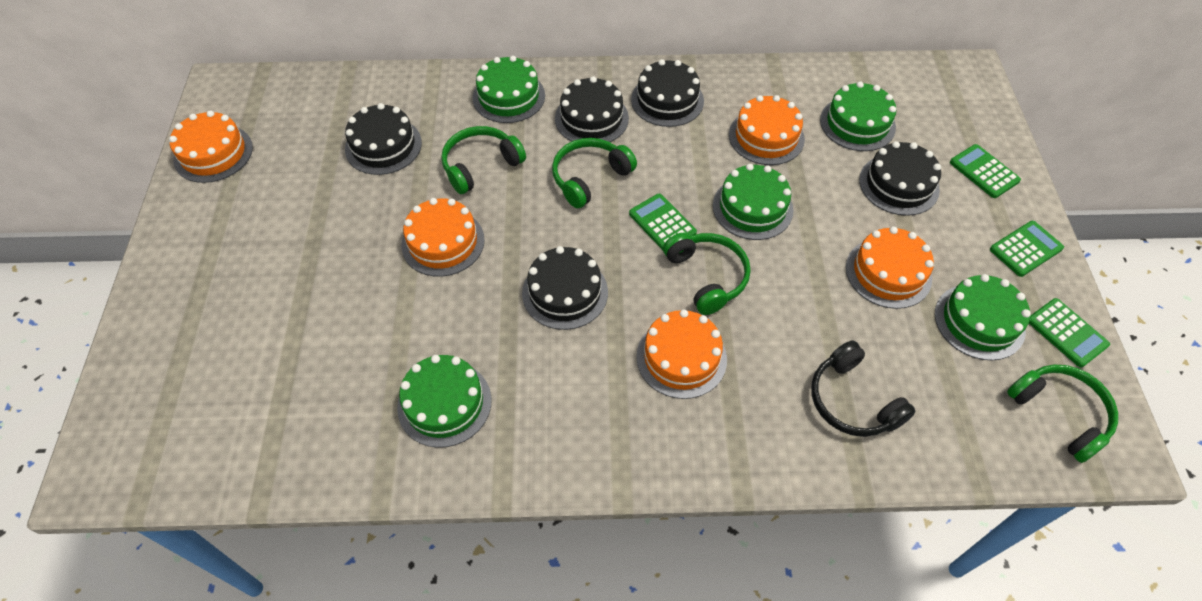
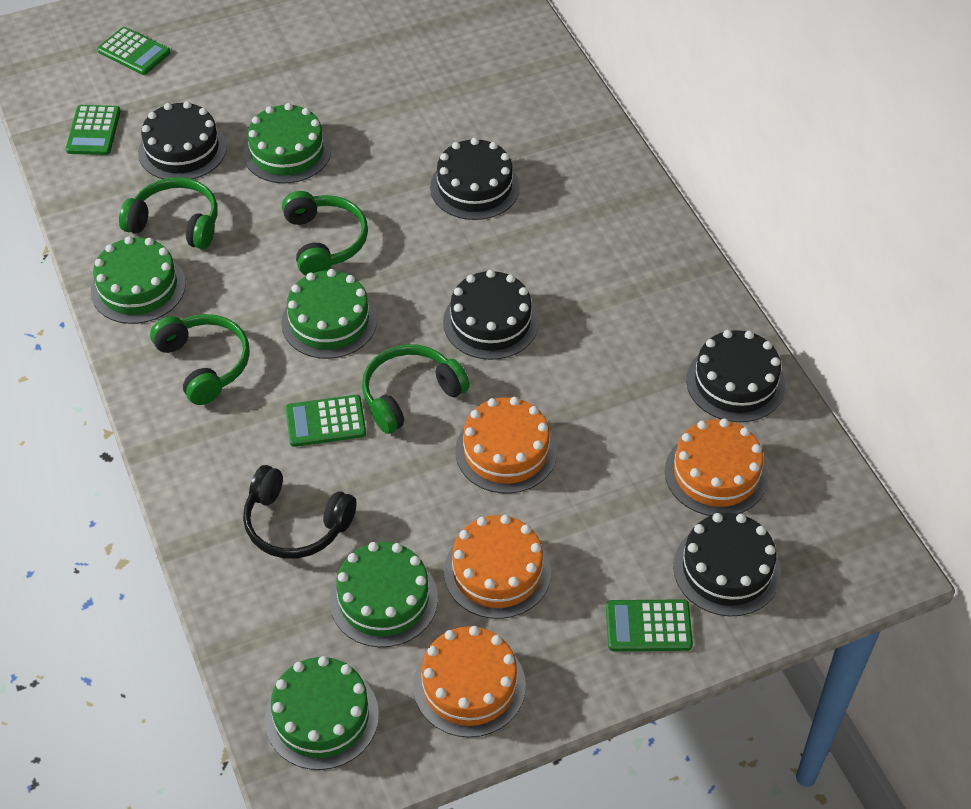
orange cake: [169,111,253,183] [401,198,485,277] [636,309,727,399] [729,95,805,165] [846,227,934,309] = 5 -> [413,626,526,737] [444,515,551,619] [455,397,557,494] [665,418,768,516] = 4

